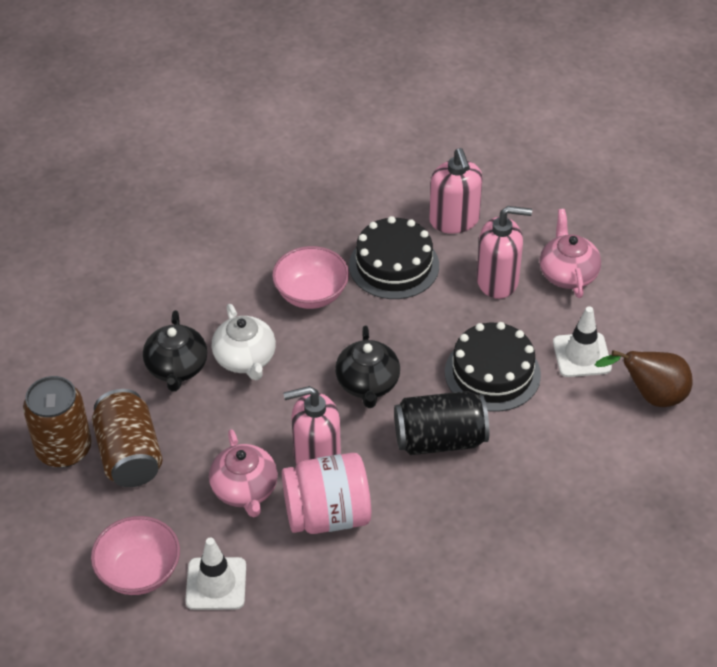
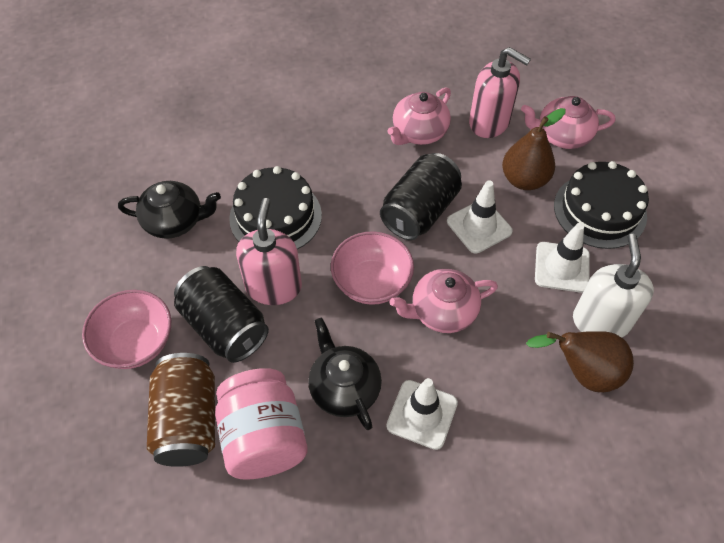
black can: [394,391,489,455] = 1 -> [174,266,269,363] [380,153,462,240] = 2
brown can: [23,376,92,468] [92,389,162,487] = 2 -> [147,353,215,467] = 1
brown pear: [595,350,693,407] = 1 -> [502,108,565,190] [526,331,634,392] = 2
pink soap dispenser: [283,386,341,465] [429,148,483,233] [476,206,532,299] = 3 -> [236,198,302,305] [469,47,531,138] = 2
pink teapot: [209,429,278,517] [540,209,601,298] = 2 -> [387,87,451,145] [390,269,498,333] [521,96,615,149] = 3
white soap dispenser: none = 0 -> [573,234,654,337] = 1
white teapot: [212,304,276,380] = 1 -> none = 0
white traffic cone: [185,538,246,610] [553,306,612,377] = 2 -> [386,378,458,450] [447,180,513,254] [535,223,590,293] = 3

